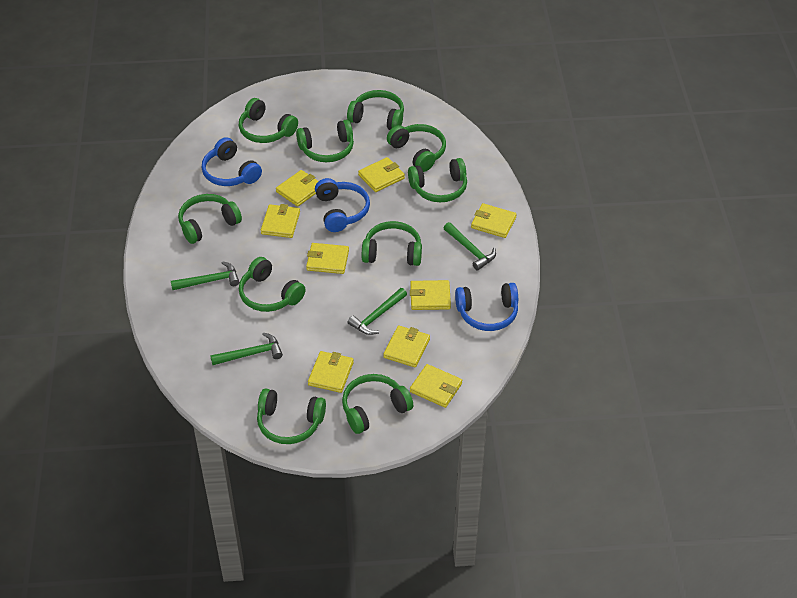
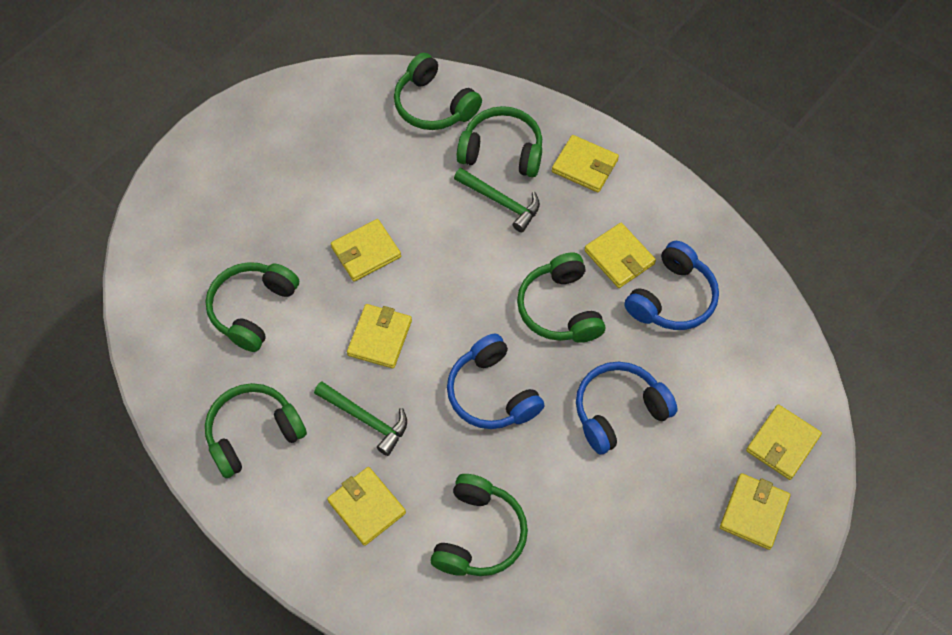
green hammer: [171,261,239,290] [210,333,283,365] [348,288,407,335] [444,222,496,271] = 4 -> [314,381,407,456] [454,168,540,232] = 2
green headphones: [178,194,242,244] [239,98,298,143] [239,257,305,312] [257,389,326,444] [296,120,354,162] [342,374,413,434] [347,90,404,130] [362,221,422,266] [387,124,446,172] [408,158,467,202] = 10 -> [205,383,307,478] [206,262,299,352] [394,53,482,130] [430,474,528,576] [457,106,542,177] [517,253,605,343] = 6
yellow wallet: [261,204,300,238] [276,170,318,207] [306,243,349,274] [308,351,354,393] [358,157,405,192] [383,325,430,367] [410,280,451,310] [410,364,462,408] [471,203,517,238] = 9 -> [327,467,406,546] [331,219,401,282] [347,304,412,368] [552,135,619,192] [584,223,656,288] [720,473,791,550] [746,404,822,480] = 7

